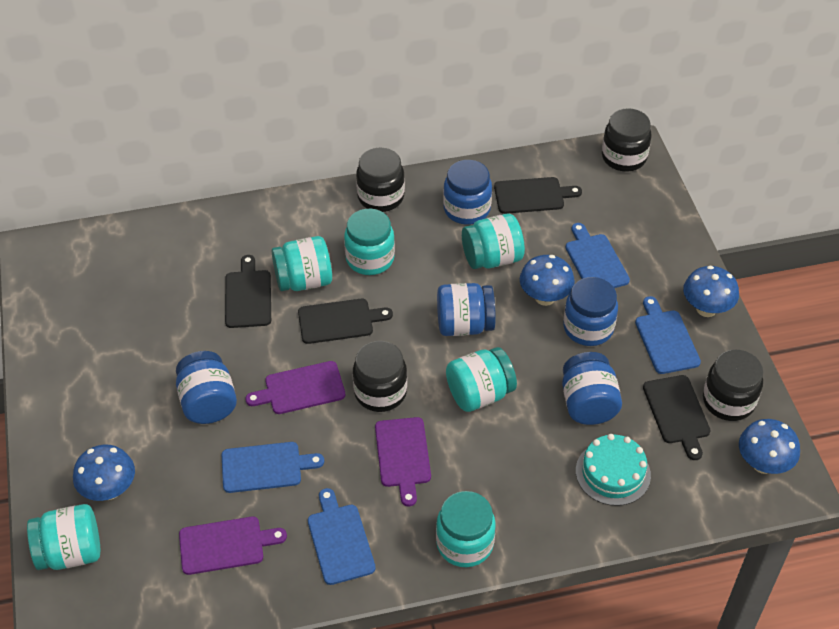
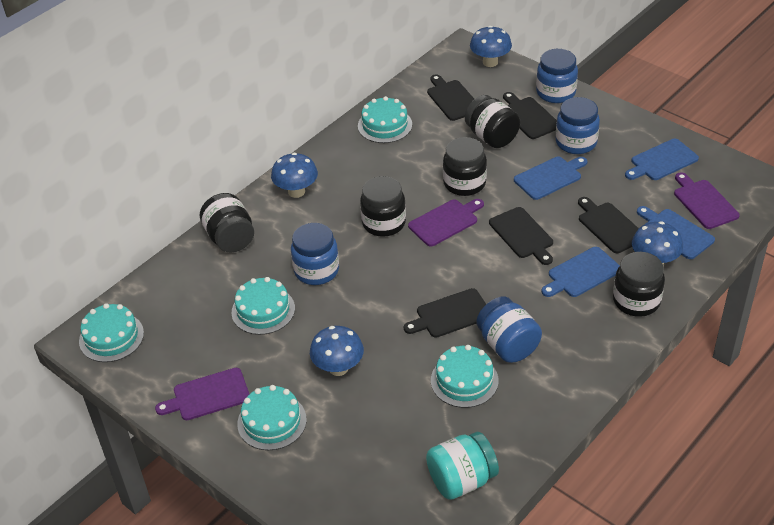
black cutting board: [225,255,271,328] [298,299,393,344] [494,177,582,214] [643,375,711,460] = 4 -> [404,288,486,338] [427,74,474,121] [489,207,553,265] [503,92,557,139] [578,197,639,253] = 5
black jar: [353,341,407,412] [356,147,405,212] [602,108,652,172] [703,350,763,421] = 4 -> [200,193,254,253] [360,176,406,237] [443,137,487,196] [465,95,520,148] [613,252,665,317] = 5
blue jar: [176,351,237,424] [437,283,496,336] [443,160,492,225] [562,352,622,425] [563,277,618,346] = 5 -> [291,223,339,285] [477,296,542,363] [536,49,578,103] [556,97,600,154] = 4
turquoise cake: [576,434,651,506] = 1 -> [79,303,144,362] [232,277,295,335] [237,385,307,450] [358,96,412,143] [431,345,499,408] = 5
turquoise jar: [27,504,100,570] [272,236,332,291] [344,209,395,275] [436,491,496,567] [446,347,517,412] [462,214,525,269] = 6 -> [426,432,499,500] = 1

